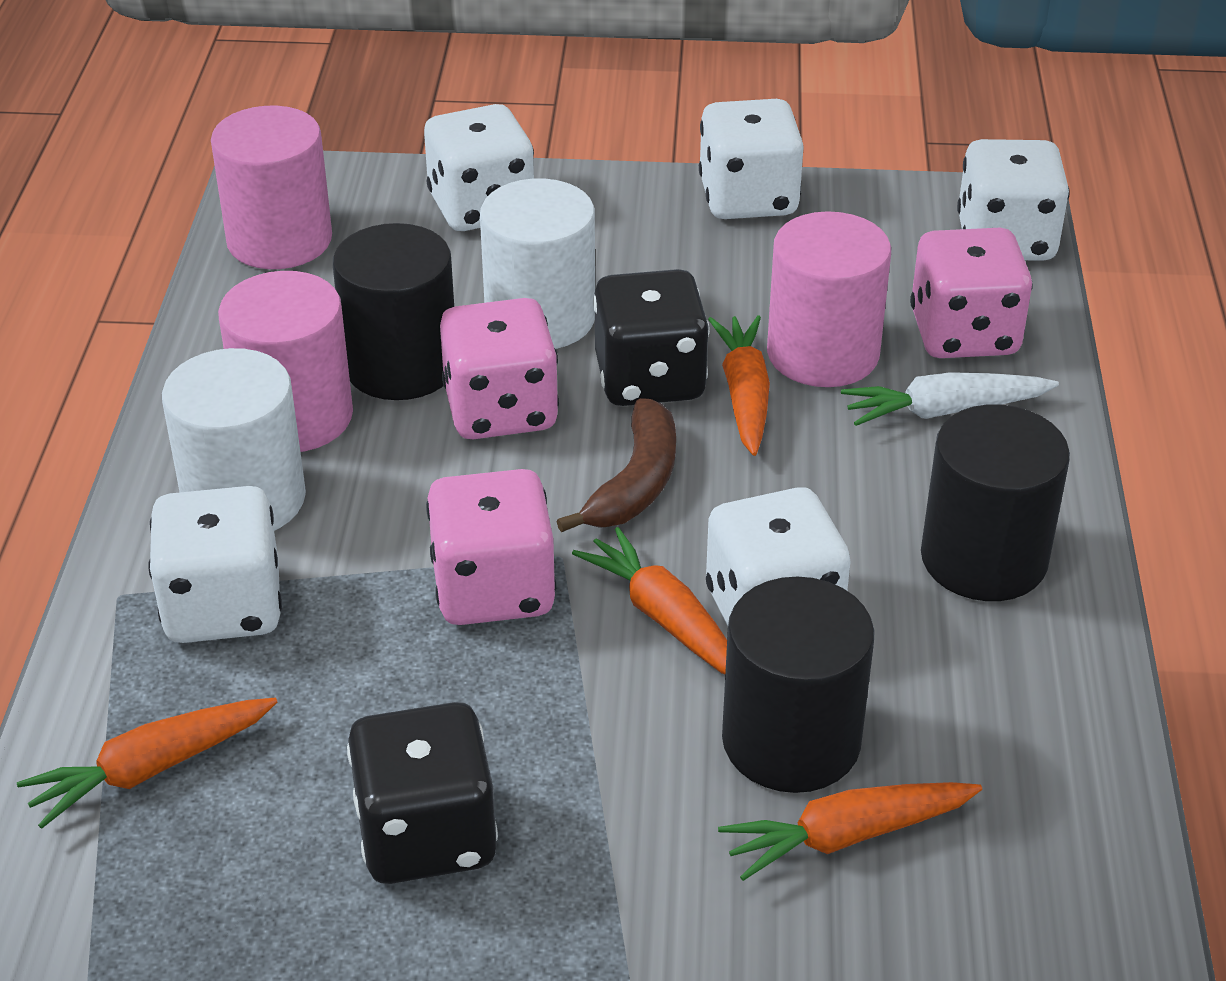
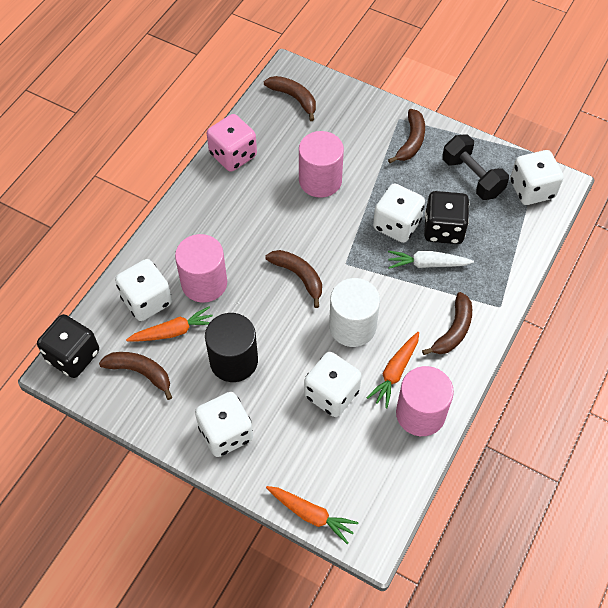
black cylinder: [333,223,454,400] [722,577,875,793] [921,404,1070,601] = 3 -> [205,313,258,382] = 1
black dumbbell: none = 0 -> [442,134,509,200] = 1
brown banana: [557,398,676,532] = 1 -> [99,352,172,400] [264,76,316,121] [265,250,322,308] [388,109,425,163] [422,292,472,355] = 5
orange carrot: [17,698,277,829] [572,527,727,674] [708,315,770,456] [718,782,982,881] = 4 -> [126,306,213,342] [266,486,359,544] [367,332,419,408] = 3
pink dice: [426,469,556,625] [440,298,559,439] [910,228,1033,358] = 3 -> [207,114,257,172] = 1
white cylinder: [162,348,306,531] [480,179,595,349] = 2 -> [329,278,380,347] = 1

